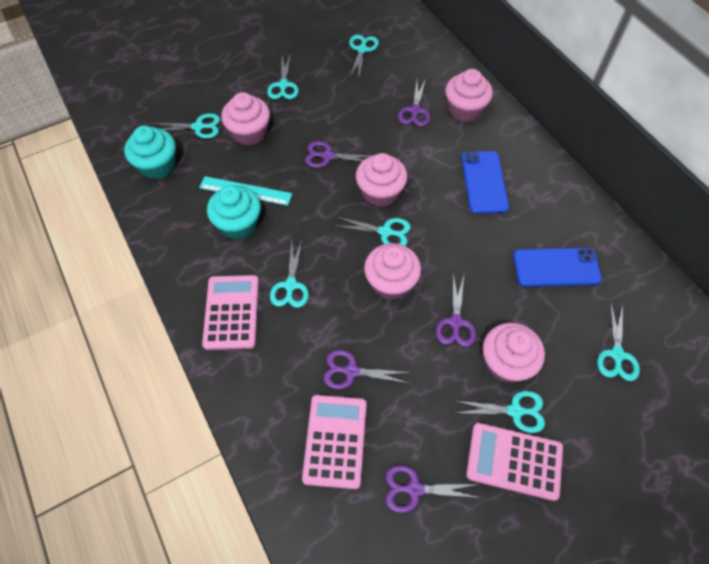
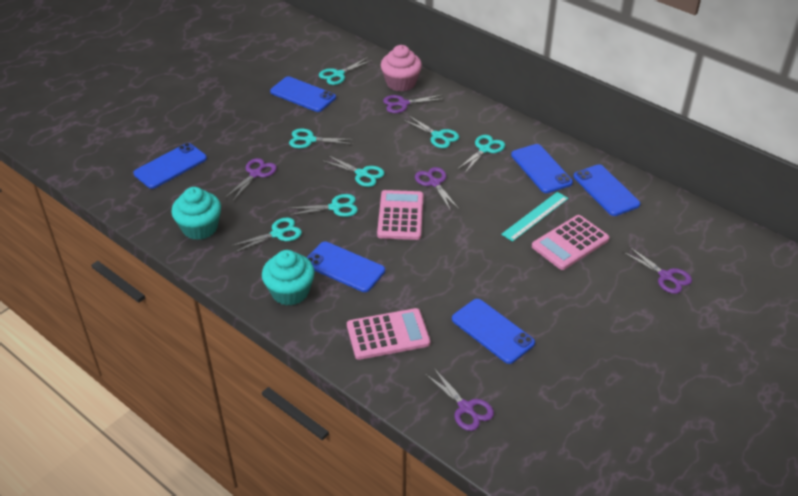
blue phone: [462,151,509,214] [513,248,602,287] = 2 -> [133,143,207,189] [270,76,336,112] [307,242,385,292] [452,299,535,364] [511,144,573,193] [573,164,640,216] = 6
pink cupcake: [221,92,270,146] [356,153,408,207] [364,243,421,300] [445,69,493,122] [483,323,545,383] = 5 -> [381,45,422,92] = 1

